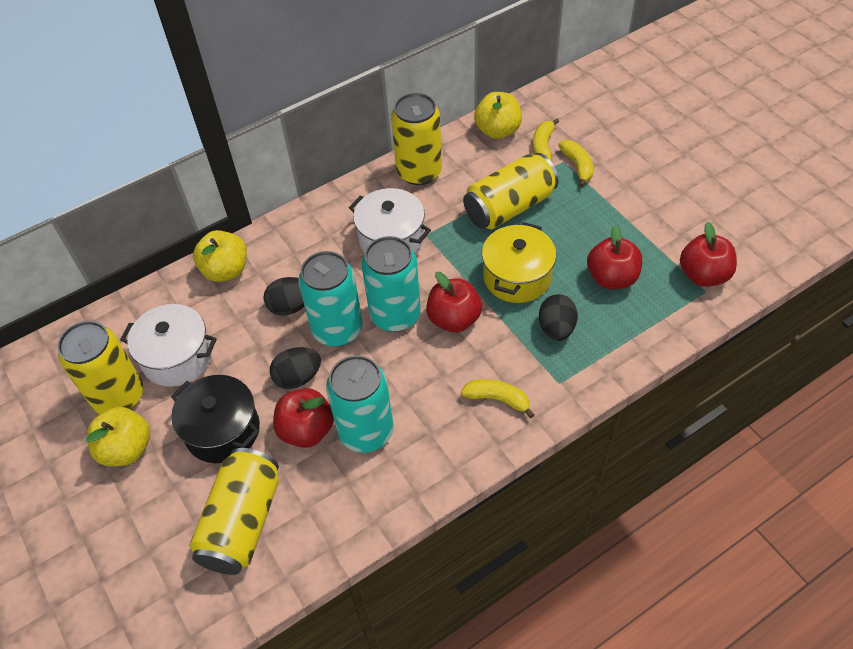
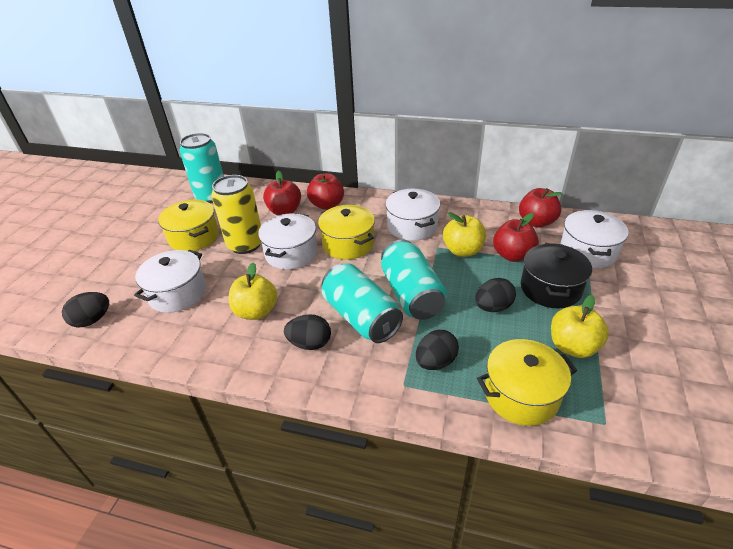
black egg: [263,277,305,315] [270,347,321,389] [539,294,578,341] = 3 -> [62,292,109,328] [284,314,331,350] [416,330,459,370] [475,278,516,312] = 4
white pot: [120,304,217,387] [349,188,431,253] = 2 -> [134,250,206,313] [258,213,317,270] [385,189,440,241] [560,210,628,268] = 4
yellow banana: [461,379,534,418] [533,119,559,161] [558,140,593,187] = 3 -> none = 0
yellow can: [57,321,143,414] [190,448,279,575] [391,93,442,185] [463,153,558,229] = 4 -> [211,175,261,254] = 1
yellow pot: [482,222,556,303] = 1 -> [158,200,219,251] [318,205,375,260] [477,339,577,426] = 3

